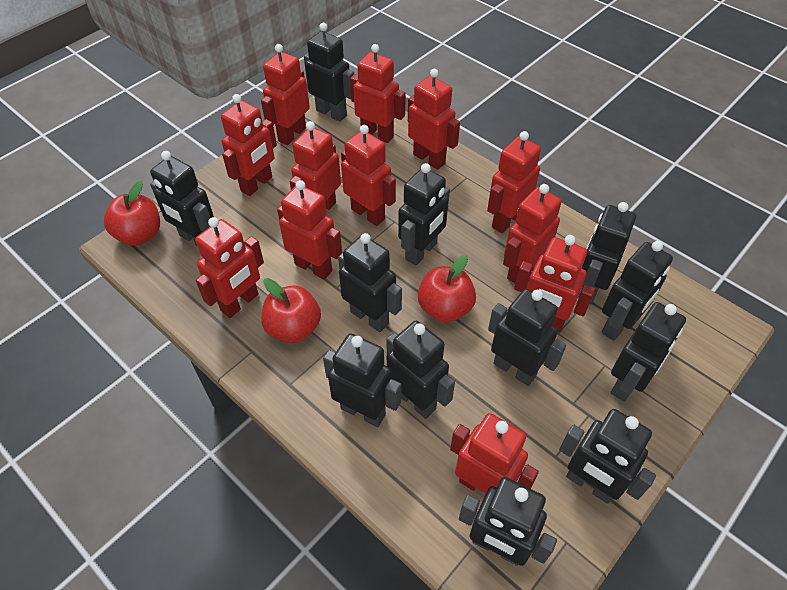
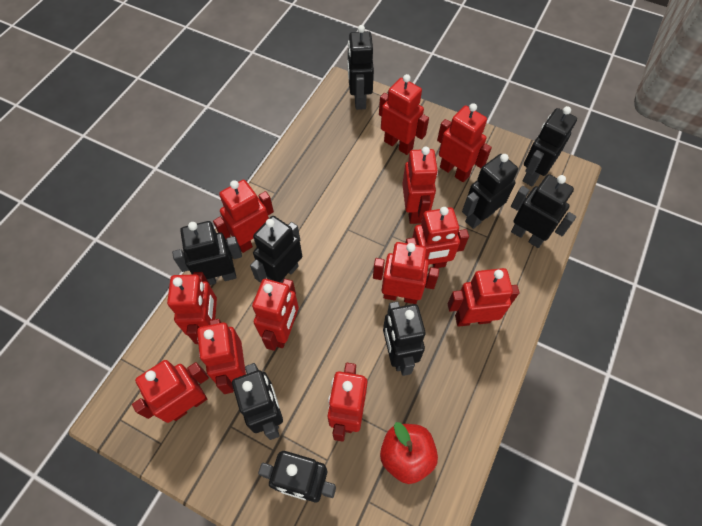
black robot: [150,151,214,246] [304,23,354,122] [323,333,401,427] [338,233,402,332] [386,321,455,419] [398,163,450,265] [459,477,557,566] [488,289,566,386] [559,409,656,504] [578,202,636,304] [602,241,673,341] [610,302,686,402] = 12 -> [172,221,242,285] [232,363,283,440] [250,216,302,283] [258,451,336,503] [347,25,374,110] [383,301,426,376] [462,154,518,229] [511,174,576,248] [523,106,577,186] = 9
red apple: [104,181,160,246] [261,278,321,343] [418,255,476,322] = 3 -> [380,422,438,484] = 1

